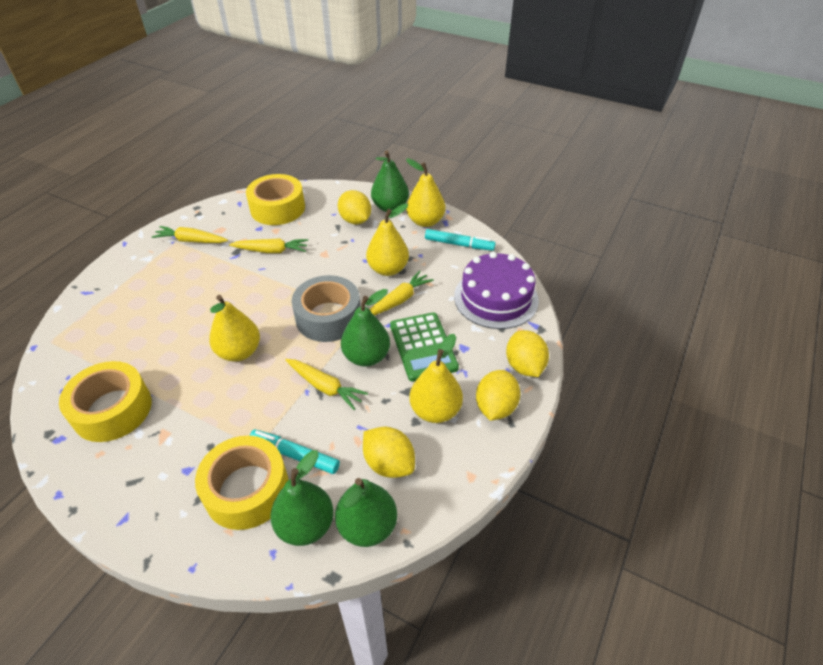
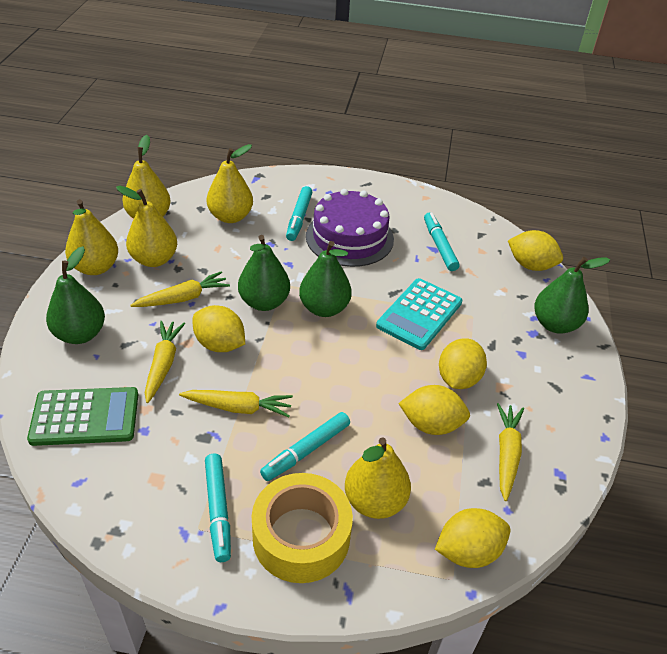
grey tape: [292,275,361,342] = 1 -> none = 0
turquoise calculator: none = 0 -> [376,278,462,350] = 1
turquoise marker: [250,429,340,474] [425,229,496,251] = 2 -> [205,454,231,562] [260,412,350,481] [286,186,312,241] [424,212,460,271] = 4
yellow lemon: [338,190,371,224] [363,427,415,478] [476,370,520,421] [506,330,549,377] = 4 -> [193,305,245,352] [398,385,470,435] [435,508,510,568] [439,338,487,389] [508,230,563,271] = 5
yellow pear: [209,295,260,362] [366,204,409,276] [406,158,445,227] [409,334,463,423] = 4 -> [65,199,118,275] [116,186,177,267] [122,135,171,219] [206,144,253,223] [345,437,411,519] = 5
yellow tape: [59,361,152,442] [195,436,288,530] [246,174,305,225] = 3 -> [252,473,353,583] = 1

